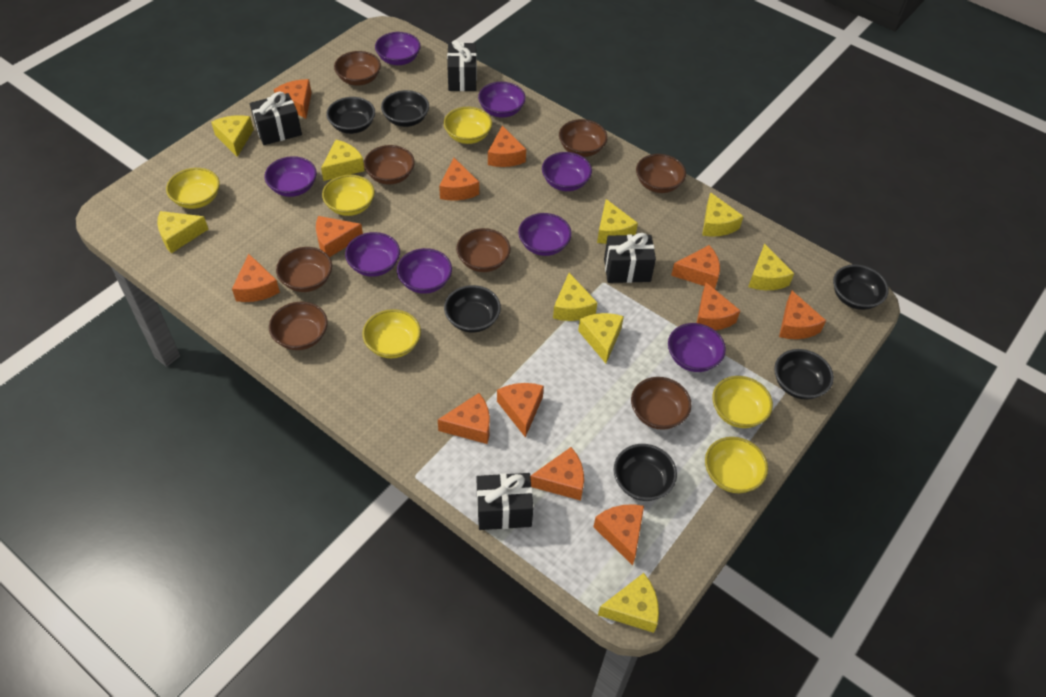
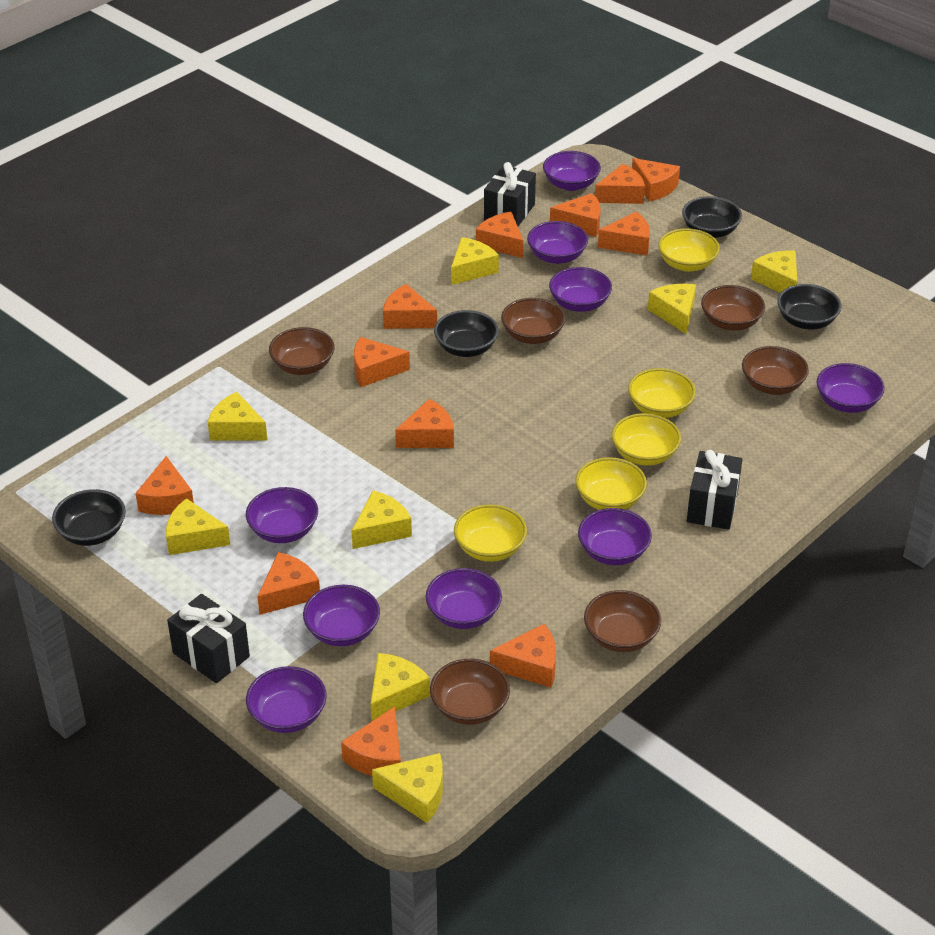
black bowl: [326,97,375,134] [381,90,429,127] [444,285,501,333] [613,444,677,501] [774,349,834,400] [833,264,889,310] = 6 -> [52,489,126,546] [434,310,499,357] [682,196,742,238] [777,284,842,330] = 4
black gift: [250,92,302,145] [447,40,477,91] [477,473,533,530] [604,233,656,283] = 4 -> [167,594,250,683] [484,162,536,226] [687,450,743,530] = 3
brown bowl: [269,302,328,350] [276,247,332,292] [334,51,381,86] [364,145,415,185] [456,228,511,272] [559,119,608,157] [631,377,691,430] [636,154,686,193] = 8 -> [269,327,334,375] [430,659,510,725] [501,298,566,344] [584,590,661,652] [701,285,765,331] [742,346,809,395] = 6
purple bowl: [264,156,317,197] [345,232,400,277] [375,32,421,65] [397,248,452,294] [478,82,526,118] [518,213,572,256] [542,152,592,191] [668,323,726,372] = 8 -> [246,487,318,543] [246,666,327,733] [303,585,380,646] [426,568,502,629] [527,221,588,264] [543,151,601,191] [549,267,612,312] [578,508,652,565] [817,363,884,413] = 9
yellow bowl: [166,168,220,209] [322,175,375,216] [362,309,421,358] [444,107,492,144] [705,437,768,493] [712,376,773,428] = 6 -> [454,504,527,562] [575,457,647,510] [612,413,681,466] [628,368,696,418] [658,228,720,272] = 5
yellow cheese: [157,211,208,253] [211,115,254,157] [321,140,365,181] [553,273,598,321] [578,313,624,363] [597,199,638,244] [598,573,659,633] [702,192,743,237] [748,244,794,290] = 9 -> [166,498,230,555] [208,392,267,441] [352,490,412,549] [371,653,430,722] [372,753,443,823] [451,237,499,285] [648,284,696,334] [751,250,797,293] = 8

